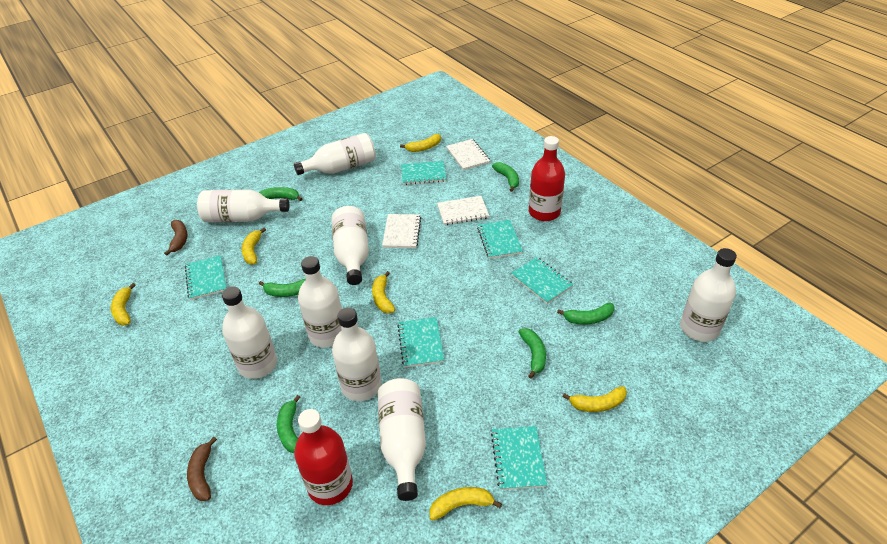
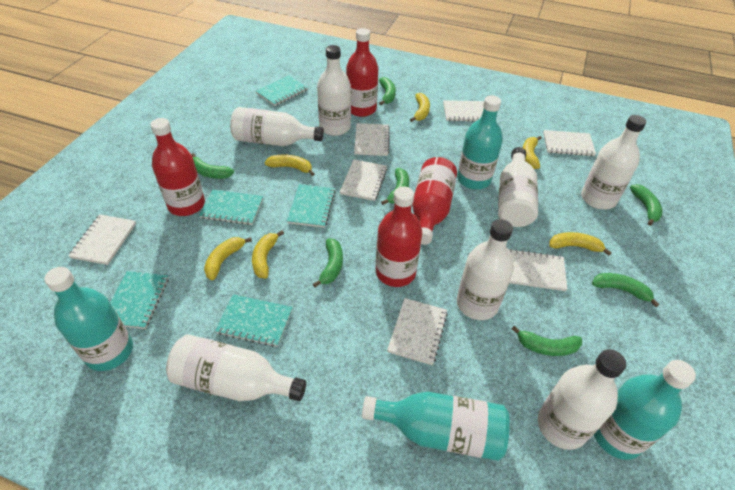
brown banana: [164,220,187,256] [187,437,217,501] = 2 -> none = 0
green banana: [259,187,302,201] [259,279,306,297] [277,395,301,453] [492,162,519,192] [518,328,546,378] [557,303,615,325] = 6 -> [191,153,234,179] [313,238,343,287] [379,77,396,105] [381,168,409,205] [512,326,582,356] [592,273,659,307] [630,184,662,226] = 7
red bottle: [294,409,353,505] [529,136,565,221] = 2 -> [150,118,205,216] [346,28,378,117] [376,187,422,287] [412,157,457,245] = 4
turquoise bottle: none = 0 -> [44,267,133,371] [362,392,510,461] [457,95,503,190] [594,360,696,460] = 4
turquoise notebook: [185,255,226,300] [397,317,444,367] [401,161,446,185] [477,220,523,259] [491,426,547,490] [511,257,574,304] = 6 -> [110,271,169,329] [199,190,263,225] [215,294,293,347] [256,76,308,106] [287,184,335,228] = 5
white bottle: [197,189,289,222] [222,286,277,379] [294,133,376,175] [298,256,342,348] [331,206,369,285] [332,307,382,401] [377,378,426,501] [680,248,737,342] = 8 -> [166,334,306,401] [230,107,324,146] [317,45,351,136] [457,219,514,320] [498,147,538,227] [538,349,626,450] [581,115,646,209] = 7
white notebook: [382,214,421,248] [437,196,489,225] [446,139,490,170] = 3 -> [68,215,136,265] [340,159,388,201] [354,123,390,156] [387,298,448,365] [443,100,484,122] [508,249,567,291] [543,130,596,156] = 7

